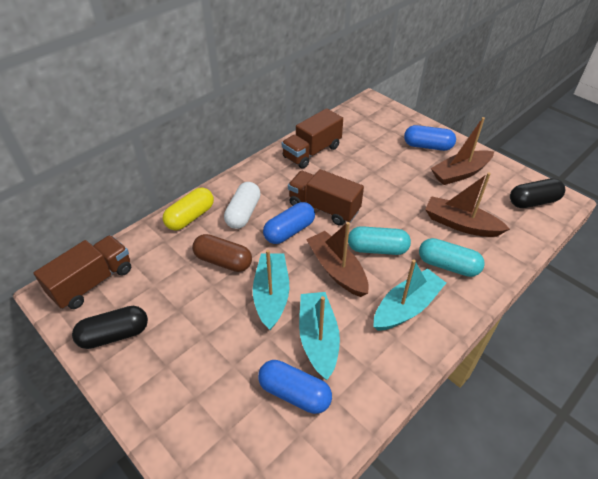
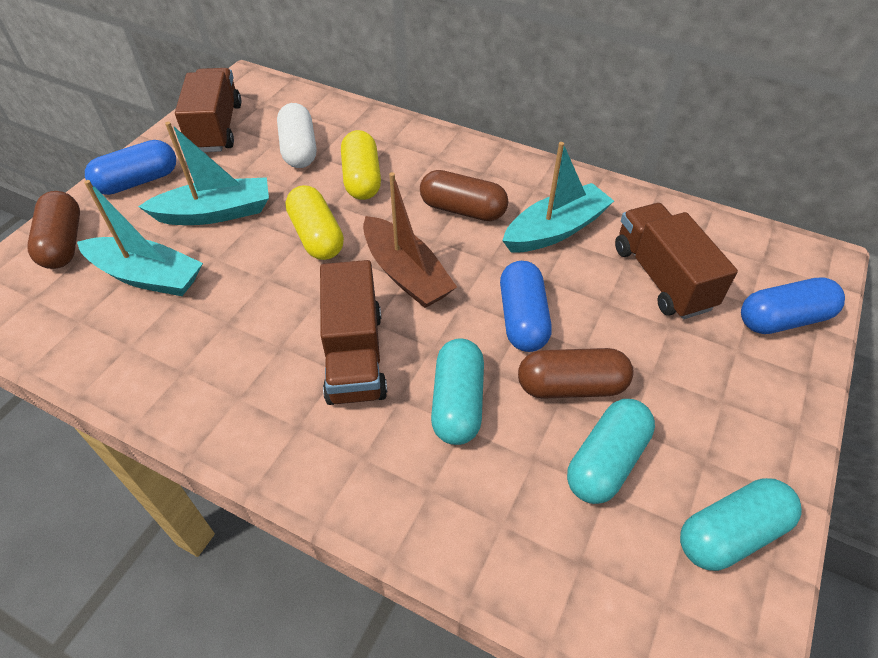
black capsule: [72,306,148,349] [510,178,565,208] = 2 -> none = 0
brown boat: [306,222,369,297] [425,172,510,237] [431,117,494,185] = 3 -> [363,172,457,308] = 1
brown capsule: [192,234,252,272] = 1 -> [27,191,80,269] [420,170,508,221] [518,348,634,399] = 3
turquoise capsule: [348,226,411,255] [419,238,485,277] = 2 -> [431,338,484,445] [567,399,655,504] [680,478,802,571] = 3
yellow capsule: [163,188,214,231] = 1 -> [285,185,344,260] [341,130,381,200] = 2

